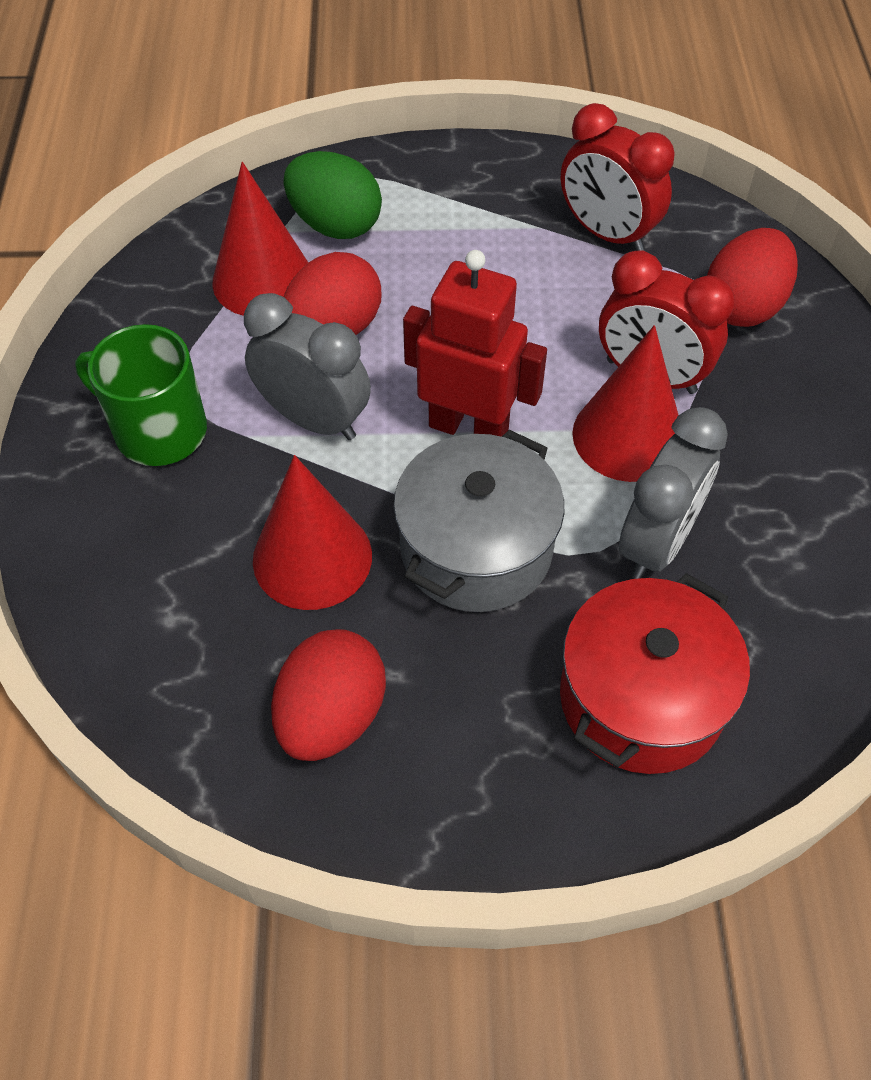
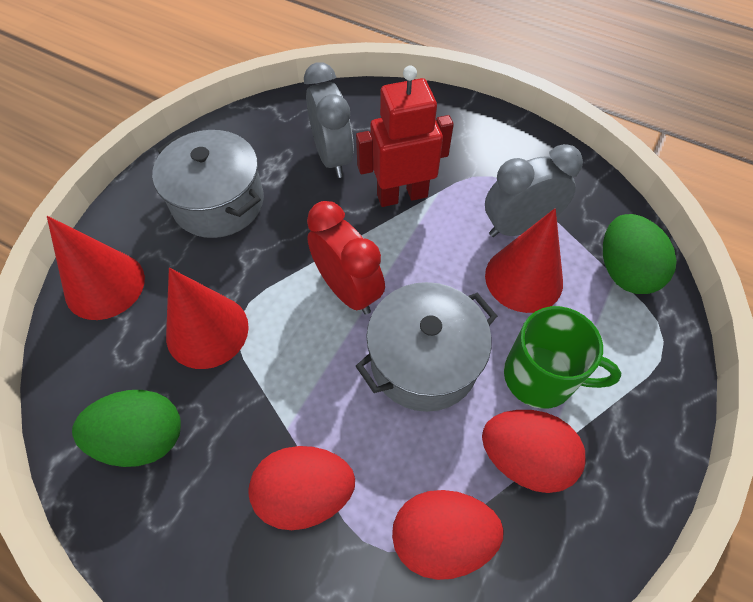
green egg: [284,151,382,239] = 1 -> [72,390,181,467] [603,214,677,294] = 2
grey pot: [393,430,564,612] = 1 -> [152,130,264,238] [356,282,497,412] = 2
red clock: [561,103,675,251] [599,251,735,394] = 2 -> [307,201,385,315] = 1
red pot: [560,573,750,774] = 1 -> none = 0

